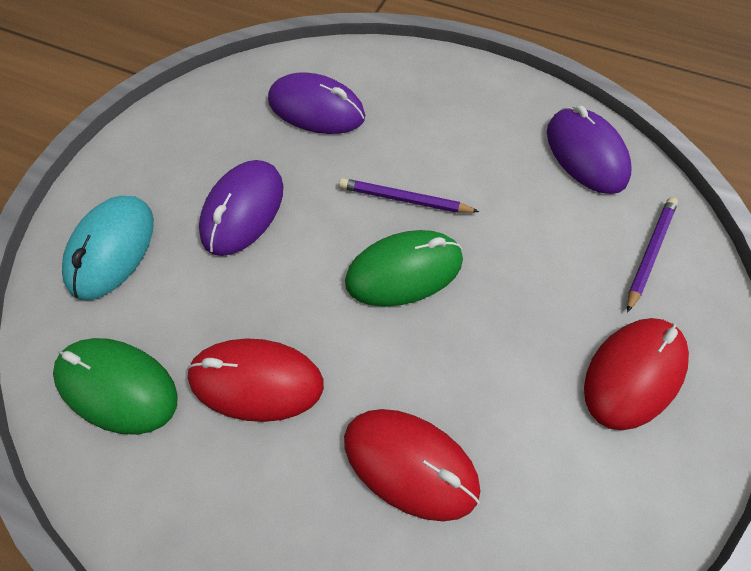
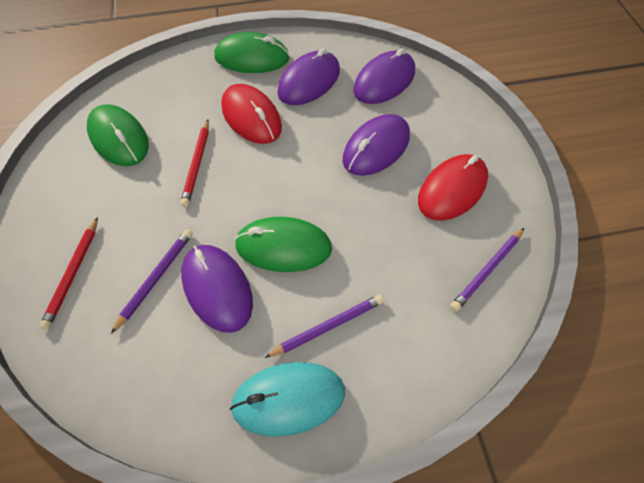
green mouse: [53,338,178,435] [345,230,463,307] = 2 -> [87,104,149,166] [214,32,290,73] [234,217,332,272] = 3
purple mouse: [199,160,283,256] [268,72,365,134] [547,106,632,194] = 3 -> [181,245,253,333] [277,48,340,105] [343,114,410,176] [353,48,415,104] = 4
purple pencil: [339,178,480,213] [627,197,678,313] = 2 -> [111,229,193,334] [264,294,384,358] [450,228,524,311] = 3
red mouse: [187,338,324,422] [344,409,480,521] [584,318,689,430] = 3 -> [221,84,282,144] [418,154,488,221] = 2
red pencil: none = 0 -> [39,217,98,330] [180,119,209,207] = 2

